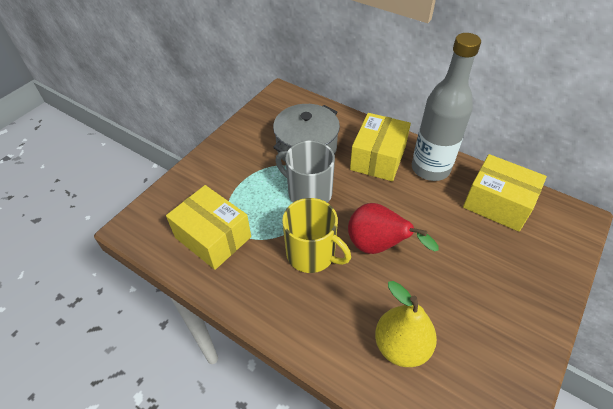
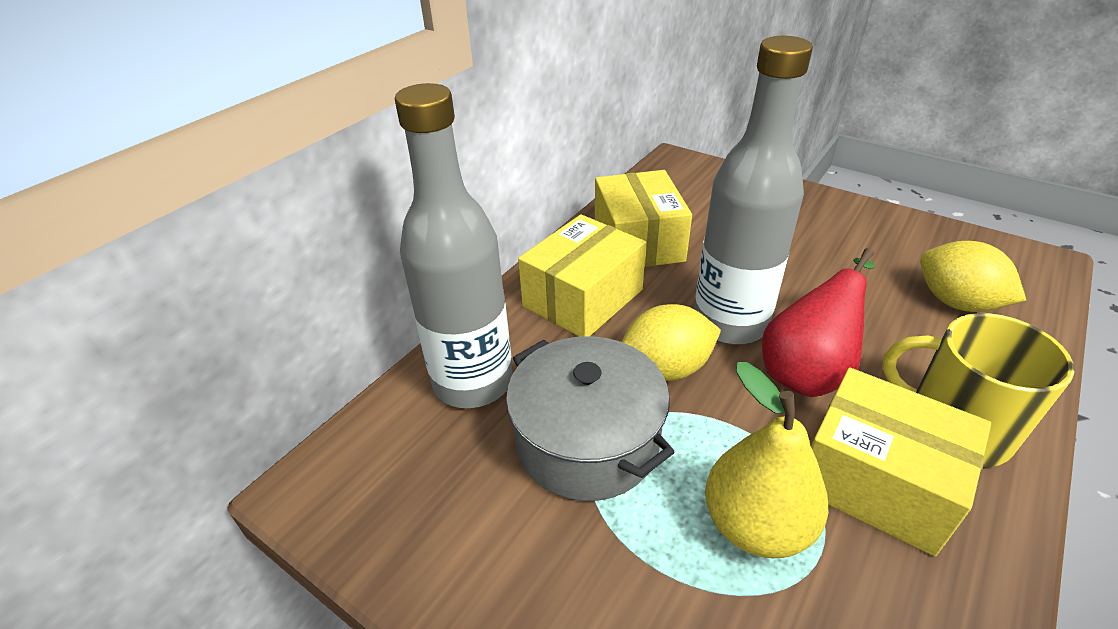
grey bottle: [412,33,481,181] = 1 -> [395,83,513,408] [694,36,813,344] = 2
grey mug: [276,141,335,203] = 1 -> none = 0
yellow lemon: none = 0 -> [621,304,721,381] [920,241,1026,312] = 2

